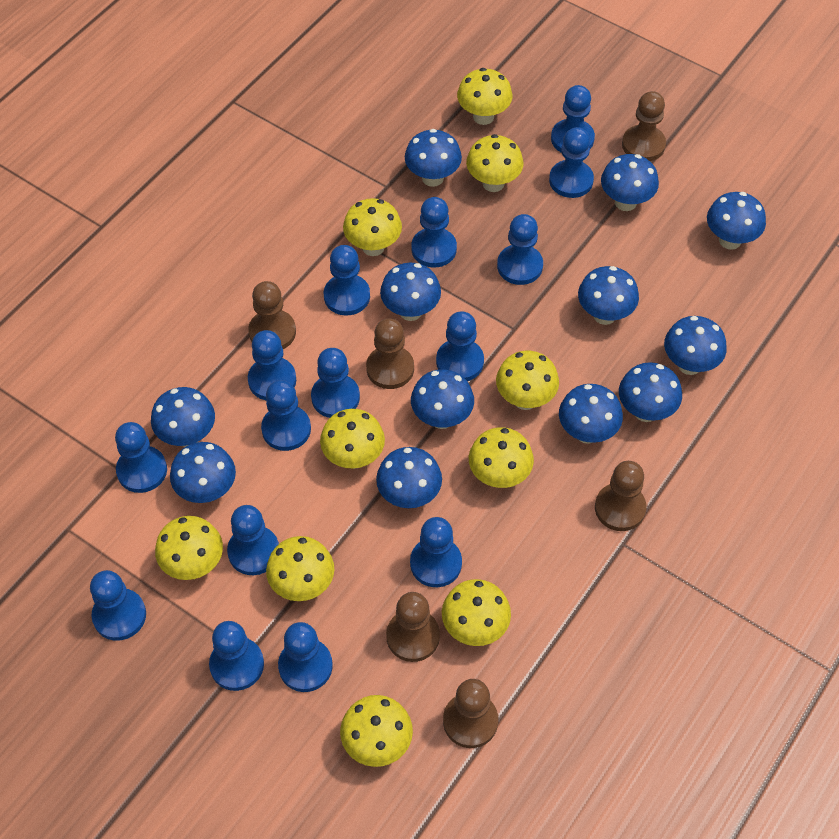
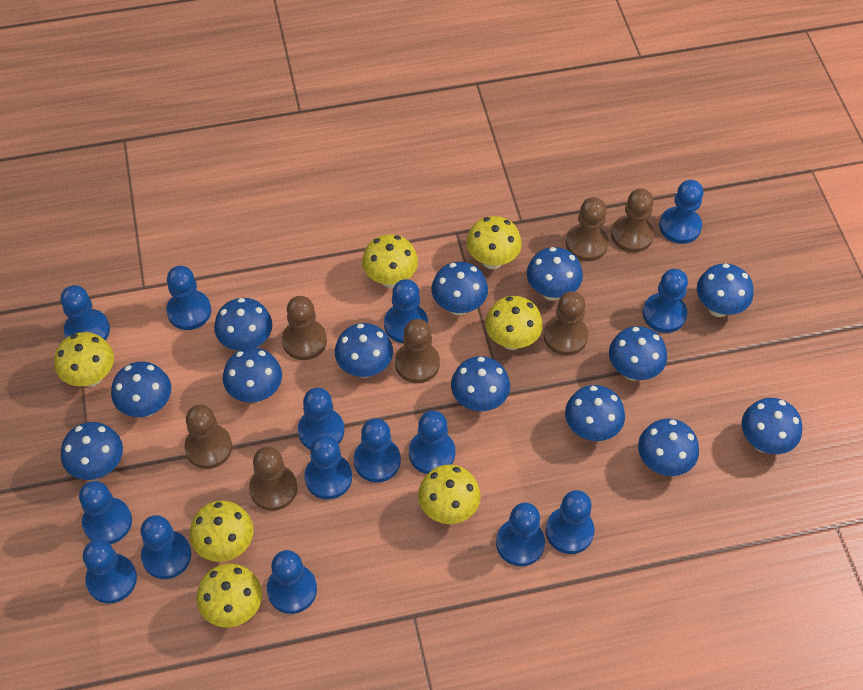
blue mushroom: [151,387,215,447] [170,442,236,503] [376,447,442,508] [380,263,441,321] [405,129,462,187] [411,369,474,429] [559,384,623,444] [578,266,639,325] [601,154,659,211] [619,362,682,422] [664,316,727,375] [707,192,766,250] = 12 -> [61,422,123,480] [111,362,171,417] [214,298,272,351] [223,348,282,402] [335,323,393,378] [432,262,488,316] [451,356,510,411] [527,247,583,301] [565,385,625,441] [609,326,667,381] [638,419,699,476] [697,263,753,317] [741,398,802,454] = 13
brown pawn: [248,281,296,349] [366,318,414,389] [386,592,440,662] [443,679,498,748] [595,461,647,531] [622,91,666,161] = 6 -> [184,405,232,469] [249,446,297,511] [282,296,327,360] [395,319,440,383] [544,291,588,356] [566,197,609,261] [611,189,654,253] = 7
yellow mushroom: [155,516,223,580] [266,536,334,601] [320,409,385,469] [340,695,413,767] [343,198,402,256] [442,579,511,646] [457,68,512,125] [466,134,524,192] [469,427,534,488] [496,351,559,410] = 10 -> [54,332,114,387] [190,501,254,562] [197,564,262,627] [362,234,418,288] [418,464,481,524] [466,216,522,269] [485,296,543,350] = 7

